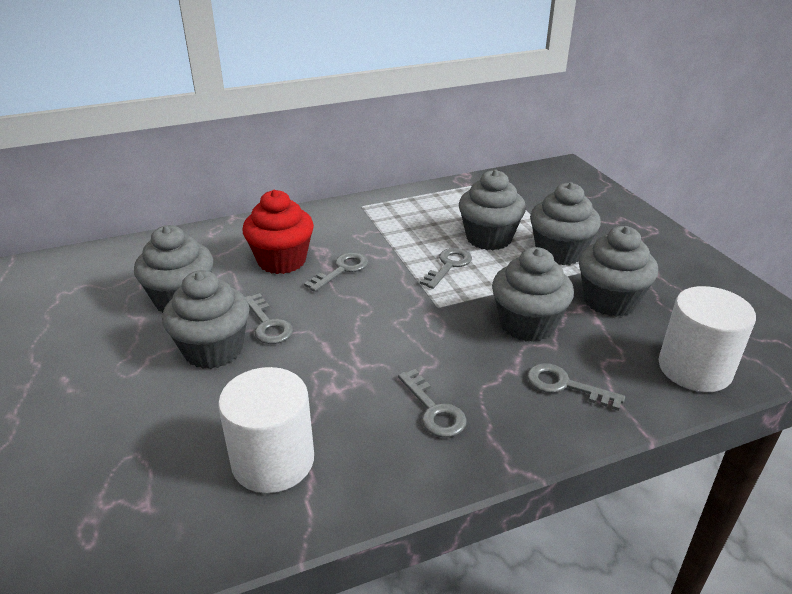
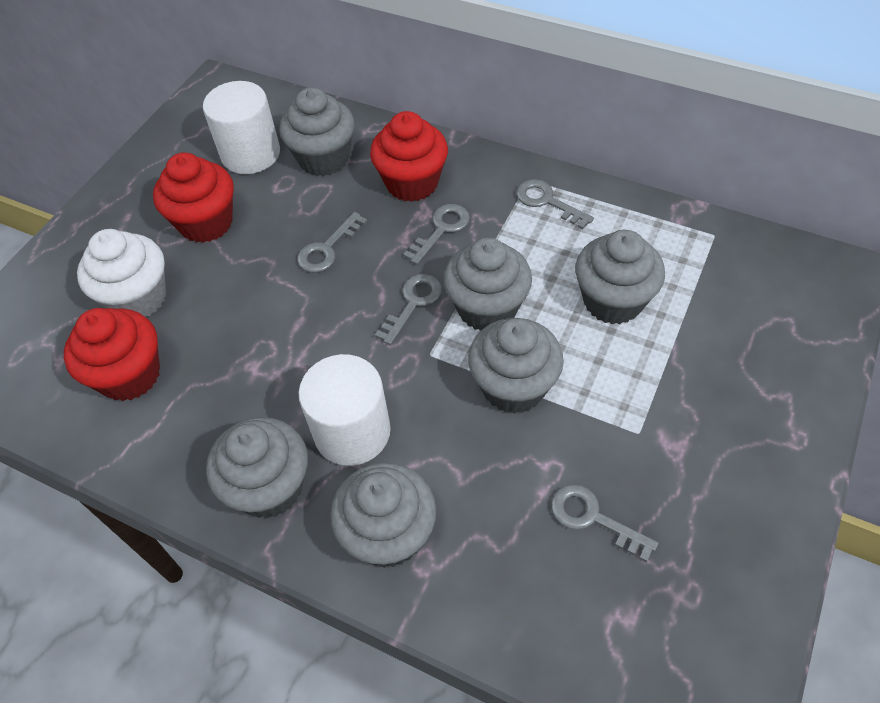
red cupcake: [242,190,314,274] = 1 -> [64,308,160,401] [153,153,234,243] [370,111,448,202] = 3
white cupcake: none = 0 -> [77,229,166,317] = 1

